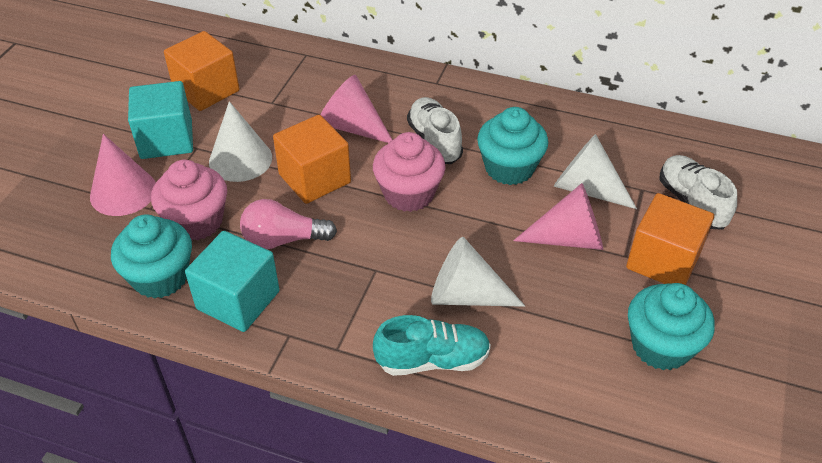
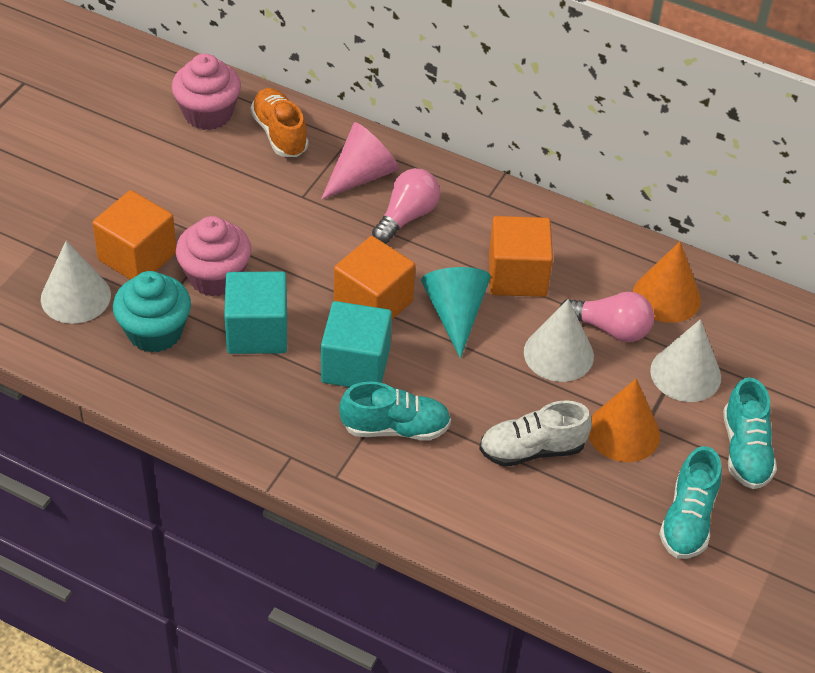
orange cone: none = 0 -> [589,378,660,462] [633,241,701,323] = 2
orange shoe: none = 0 -> [251,88,308,157] = 1
pink cone: [90,134,156,216] [320,75,392,143] [513,183,603,250] = 3 -> [321,122,399,200] = 1
pink light bulb: [240,199,337,249] = 1 -> [372,168,440,244] [559,292,654,342] = 2
turquoise cone: none = 0 -> [421,267,491,358] = 1
turquoise cupcake: [111,215,192,299] [477,107,548,185] [628,283,715,370] = 3 -> [113,271,191,353] = 1
turquoise shoe: [373,315,491,376] = 1 -> [339,382,451,441] [659,446,722,559] [723,377,777,489] = 3
white shoe: [407,97,463,164] [659,155,737,230] = 2 -> [479,400,592,467] = 1

